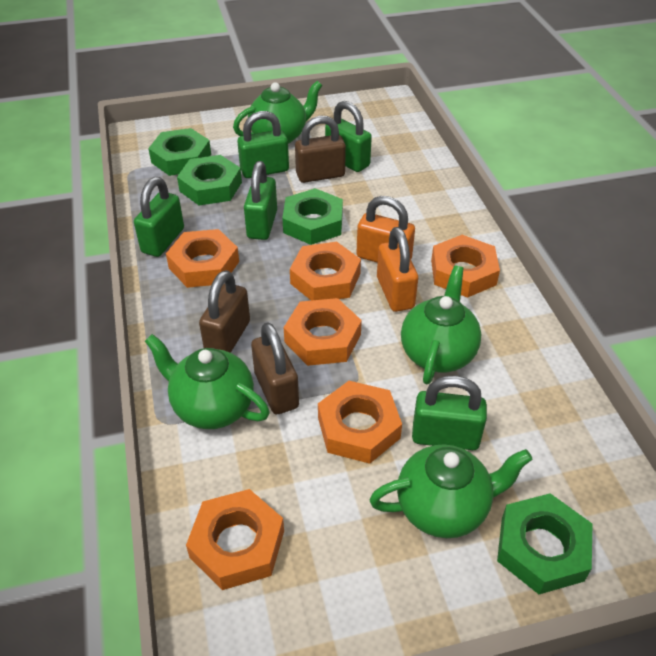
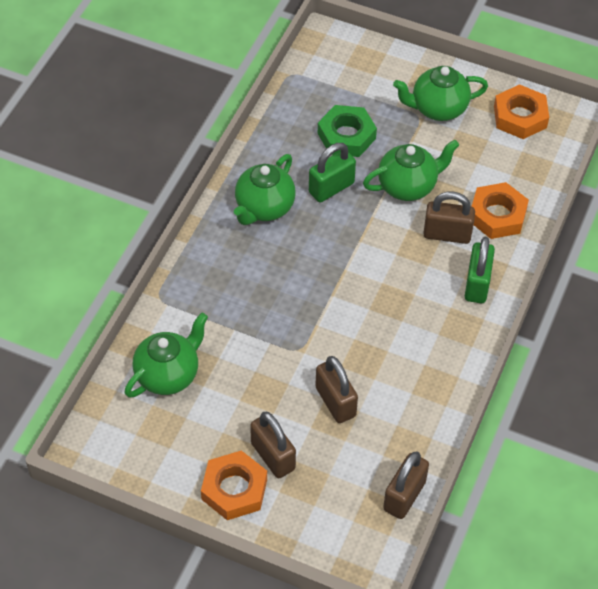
brown padlock: [199,270,250,353] [251,322,299,415] [295,116,346,183] = 3 -> [250,412,296,478] [315,356,358,423] [383,452,429,519] [423,192,475,244] = 4
green nut: [148,128,211,176] [177,155,242,205] [282,188,343,245] [497,493,592,594] = 4 -> [318,105,377,157] = 1
green padlock: [134,177,184,257] [237,111,289,178] [244,161,277,240] [325,101,372,172] [412,376,487,450] = 5 -> [309,143,356,202] [465,237,495,303] = 2
orange nut: [166,229,239,288] [186,489,284,590] [284,298,362,366] [290,242,361,301] [318,381,402,464] [431,235,500,298] = 6 -> [201,450,267,520] [471,182,529,239] [494,84,549,139] = 3
orange padlock: [356,196,415,263] [377,227,418,312] = 2 -> none = 0

